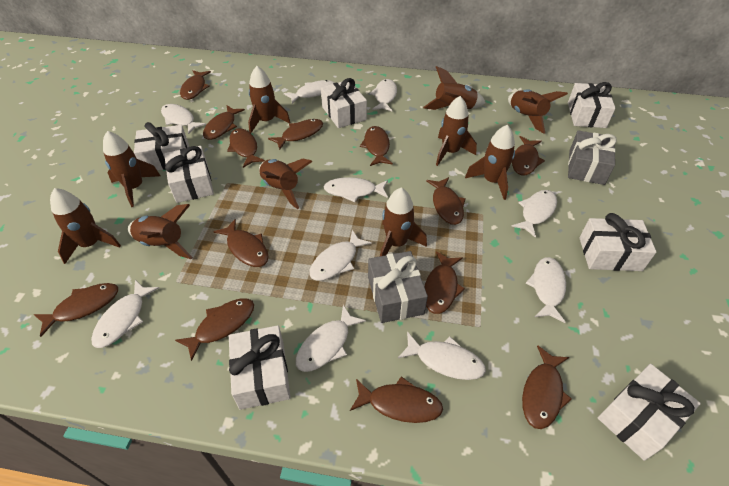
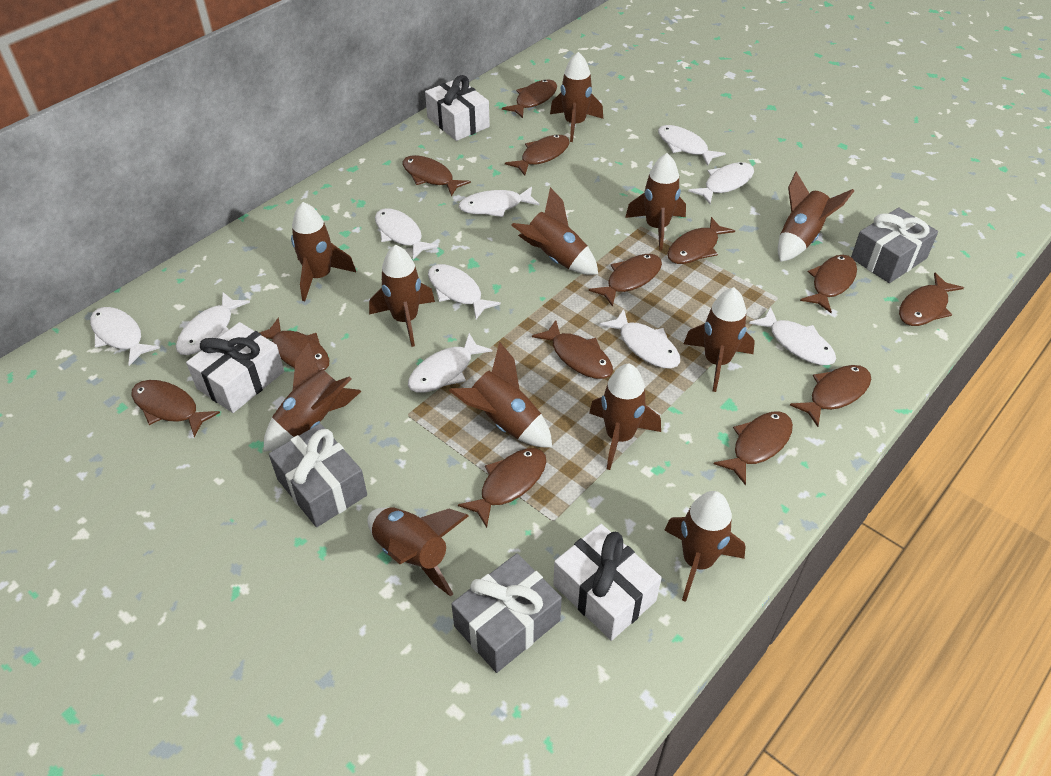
brown rocket: [50,188,121,264] [103,131,160,207] [128,204,193,259] [248,66,291,133] [259,159,312,209] [380,188,427,256] [423,66,485,110] [436,96,477,166] [465,125,515,200] [508,89,568,134] = 10 -> [264,343,362,452] [291,202,356,301] [368,507,469,597] [369,245,435,347] [449,342,552,447] [511,187,598,275] [550,52,603,142] [589,363,661,470] [625,153,686,250] [664,491,746,602] [684,287,755,392] [778,171,854,262] = 12
grey gift: [368,251,428,323] [568,130,617,185] = 2 -> [269,424,367,527] [451,553,562,673] [851,208,938,283] = 3
white gift: [134,122,189,170] [164,146,214,203] [229,325,291,410] [321,78,367,128] [568,82,616,128] [579,213,657,271] [598,364,701,461] = 7 -> [186,322,284,413] [425,75,490,141] [553,524,662,641] = 3

